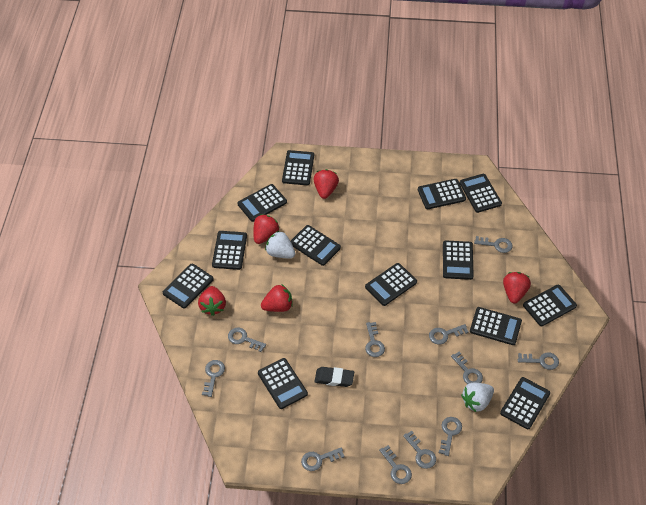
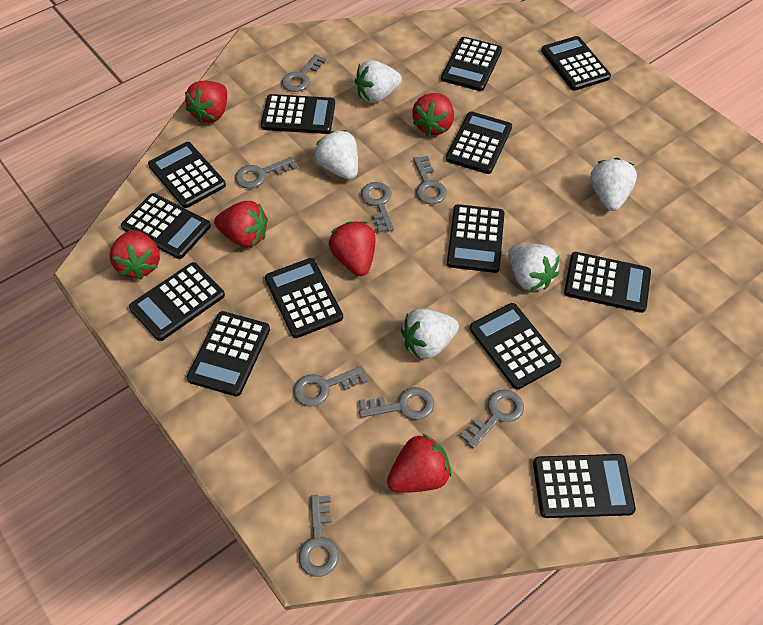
black eraser: [315,367,354,387] = 1 -> none = 0
grey key: [202,360,225,397] [228,328,266,352] [301,447,345,471] [365,322,385,357] [379,445,412,484] [403,431,436,469] [429,324,469,345] [439,417,462,456] [451,352,483,384] [474,236,513,253] [518,352,559,370] = 11 -> [235,157,297,188] [282,54,326,92] [294,366,368,407] [299,495,339,577] [359,387,434,420] [361,182,394,233] [413,156,447,204] [460,389,524,448] = 8
red strawberry: [198,286,226,316] [253,214,280,244] [261,285,293,312] [314,169,339,199] [503,272,531,304] = 5 -> [110,230,160,279] [185,81,227,123] [214,201,268,248] [329,221,376,276] [387,434,451,493] [412,93,454,136] = 6
white strawberry: [265,231,295,258] [461,382,494,412] = 2 -> [315,130,358,180] [355,60,402,103] [401,308,459,359] [508,244,559,291] [590,158,637,211] = 5

